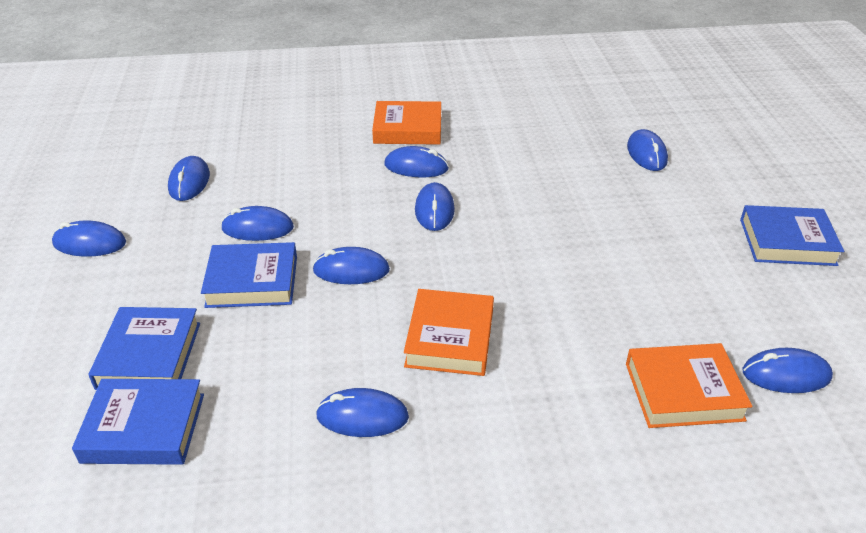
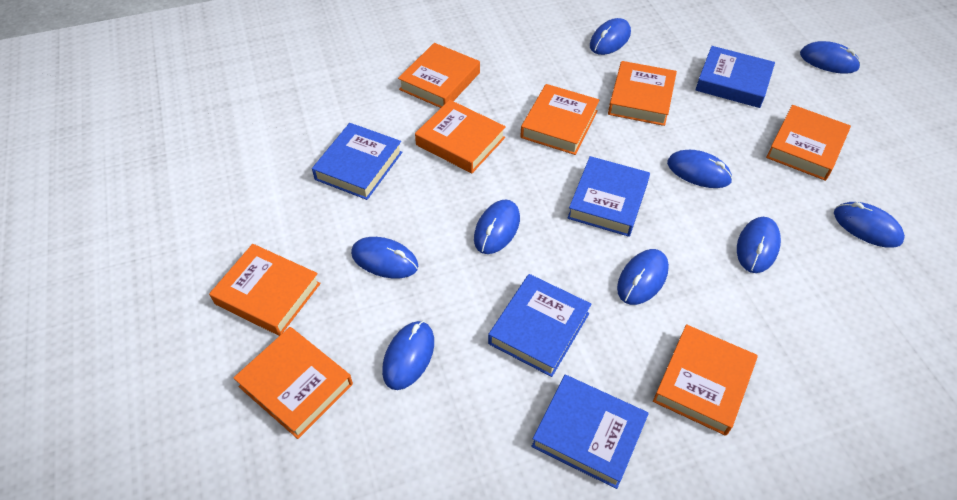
blue book: [72,379,204,465] [88,307,200,390] [201,242,297,308] [740,205,844,266] = 4 -> [312,123,402,200] [488,274,591,377] [531,375,649,489] [567,156,650,237] [696,46,775,108] = 5
orange book: [372,101,441,145] [404,289,494,376] [626,343,752,428] = 3 -> [209,244,321,336] [233,327,353,439] [398,43,480,108] [415,100,506,173] [520,84,600,155] [608,61,677,126] [653,324,758,436] [766,105,851,181] = 8

